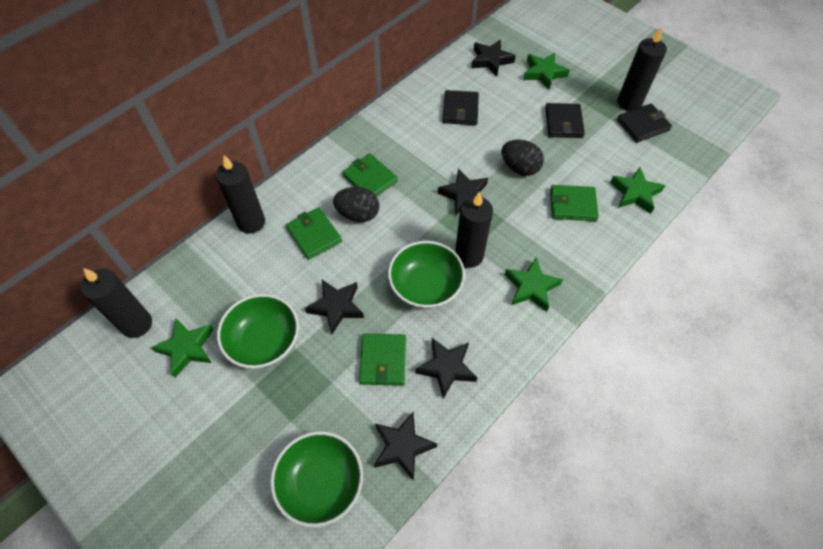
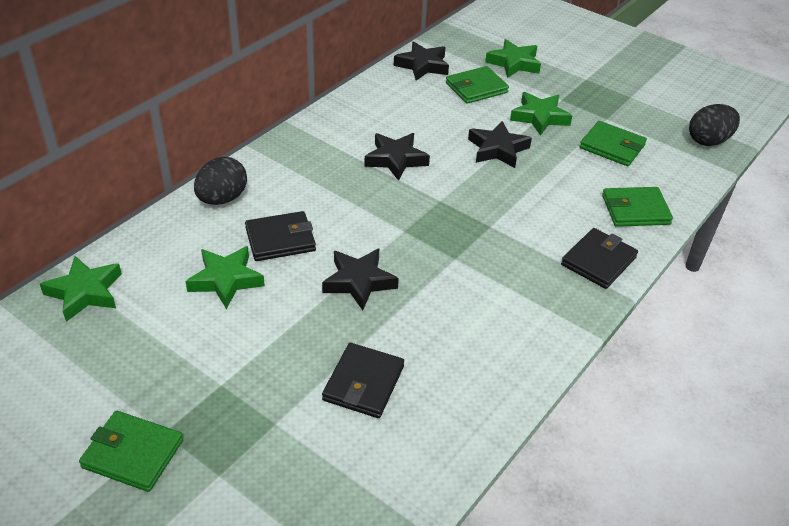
black candle: [80,268,152,338] [216,155,265,234] [455,191,493,268] [617,27,667,111] = 4 -> none = 0
black star: [305,280,364,334] [374,412,437,481] [415,338,478,399] [438,168,488,216] [471,39,516,76] = 5 -> [322,248,399,310] [364,133,430,181] [394,41,449,81] [468,121,532,168] = 4
green bowl: [217,294,299,369] [270,431,363,527] [388,241,465,309] = 3 -> none = 0

